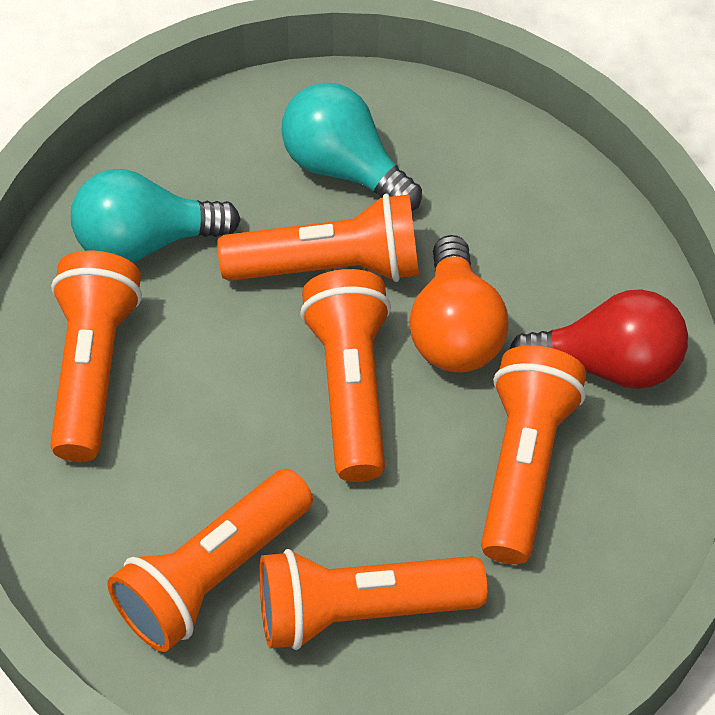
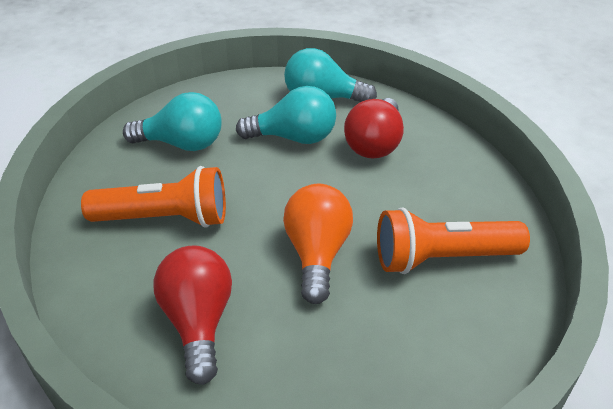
orange flashlight: [50,251,142,462] [107,469,313,652] [217,194,419,282] [259,549,487,650] [300,269,391,482] [481,345,586,564] = 6 -> [81,166,226,228] [377,208,530,274] = 2
red light bulb: [509,289,688,389] = 1 -> [154,246,232,385] [344,98,404,159] = 2
turquoise light bulb: [71,169,241,262] [281,82,422,211] = 2 -> [123,92,222,151] [236,86,336,144] [284,48,377,102] = 3

